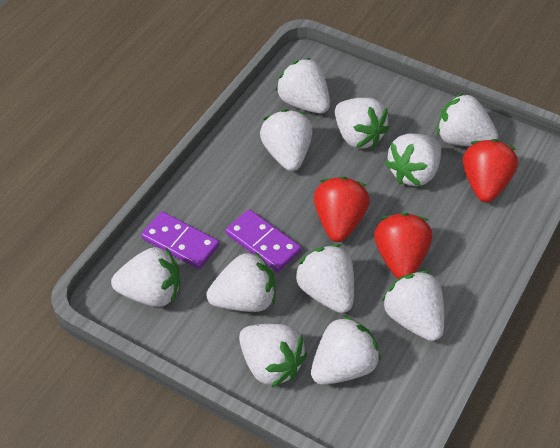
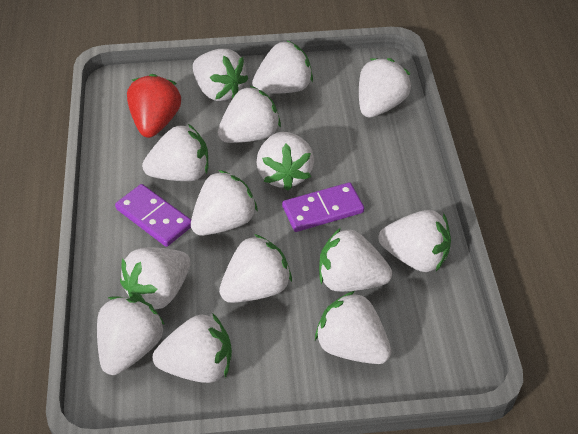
red strawberry: [313,176,370,242] [374,213,432,279] [463,139,518,202] = 3 -> [127,74,181,138] = 1
white strawberry: [111,247,180,307] [206,251,276,312] [239,324,307,388] [260,109,313,171] [276,58,330,114] [295,244,354,313] [311,315,381,385] [335,98,390,149] [382,271,444,341] [385,133,441,186] [437,93,498,146] = 11 -> [97,296,165,375] [120,247,191,309] [142,124,208,181] [153,314,232,383] [191,170,258,236] [193,49,248,101] [218,85,281,143] [219,234,292,303] [252,41,313,94] [256,132,314,191] [315,291,391,364] [319,228,392,292] [359,58,411,118] [378,210,451,272] = 14

